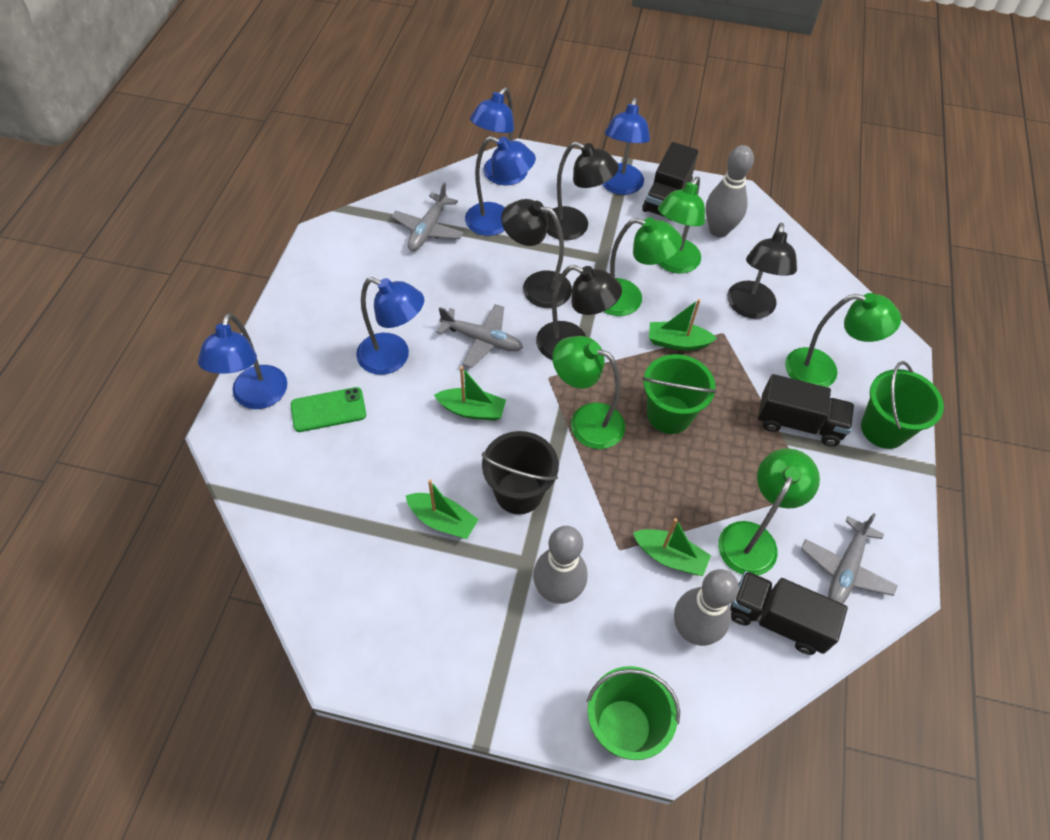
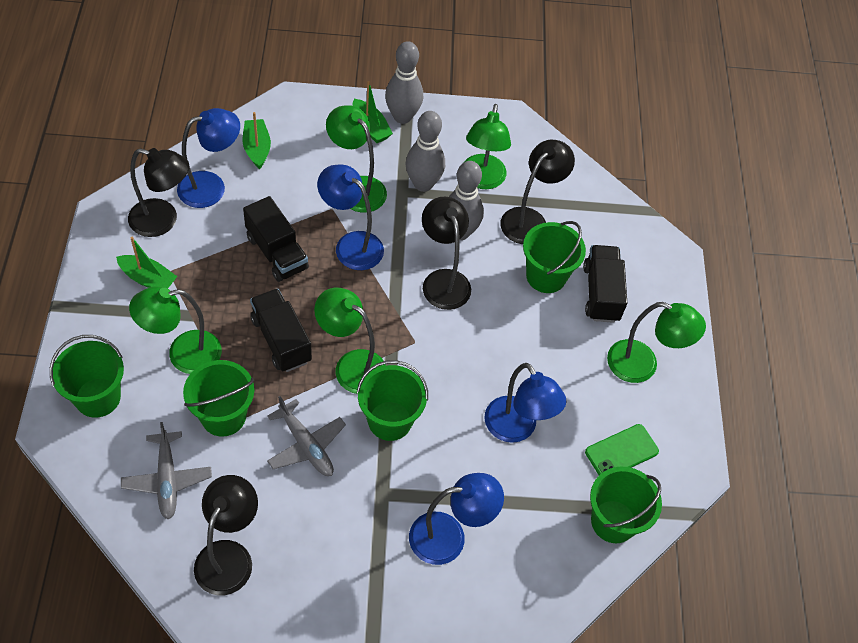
black bucket: [482,431,559,514] = 1 -> none = 0
blue lamp: [198,313,287,409] [356,277,424,375] [465,136,536,236] [470,87,527,185] [602,98,650,195] = 5 -> [177,108,240,208] [317,164,384,270] [409,473,504,565] [485,363,566,443] = 4
green boat: [406,480,479,539] [434,366,506,421] [633,518,711,576] [649,299,717,351] = 4 -> [116,236,177,288] [242,112,271,169] [352,81,393,143] = 3
green bucket: [586,666,680,760] [642,354,717,434] [861,361,944,449] = 3 -> [50,335,124,418] [183,360,254,437] [357,360,428,441] [523,221,586,293] [590,466,662,543] = 5
grey plane: [391,183,464,251] [436,304,523,368] [801,513,898,604] = 3 -> [121,422,212,520] [267,396,346,476] = 2

